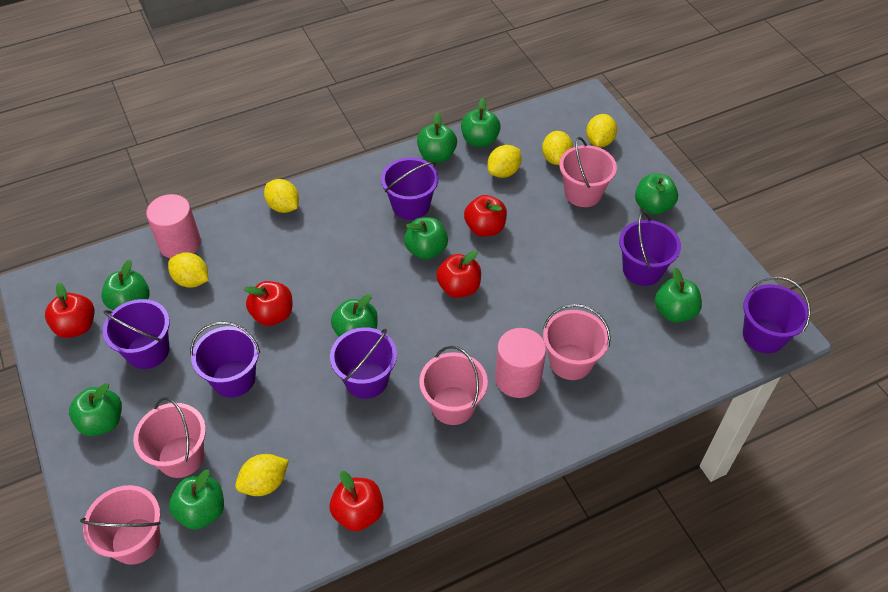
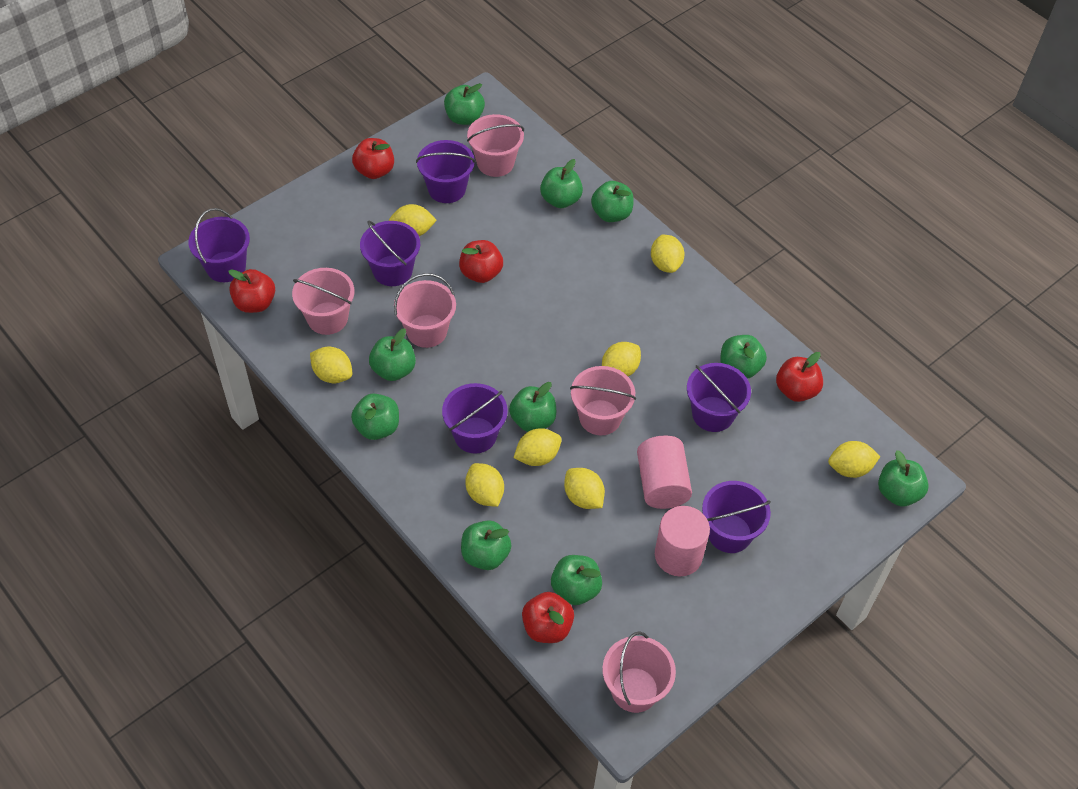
green apple: [69,383,122,436] [101,260,150,310] [169,470,224,530] [331,294,378,337] [404,217,448,260] [417,113,457,162] [461,98,501,147] [635,174,678,215] [655,268,702,323] = 9 -> [351,393,399,440] [369,328,416,381] [444,83,485,125] [461,520,512,570] [509,382,556,432] [540,159,583,208] [551,555,602,605] [591,181,634,222] [720,335,767,379] [878,450,929,507] = 10
yellow lemon: [168,252,208,288] [235,454,289,496] [264,179,299,213] [488,145,522,178] [542,131,573,165] [586,114,617,147] = 6 -> [310,347,352,383] [389,204,437,236] [465,463,504,507] [513,428,562,466] [564,468,605,509] [602,342,641,376] [651,235,685,273] [828,441,881,478] = 8

